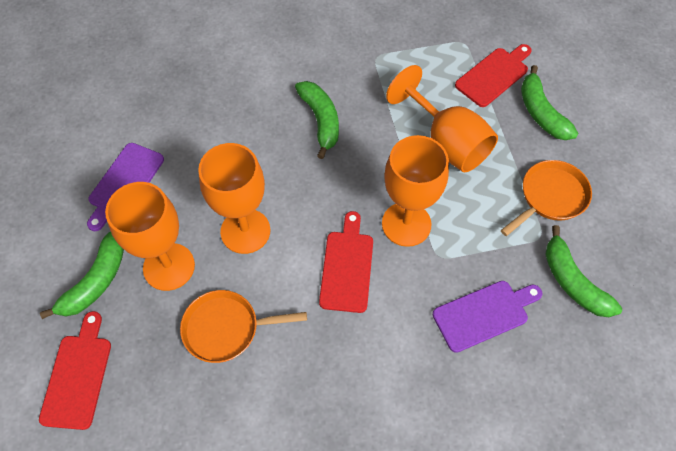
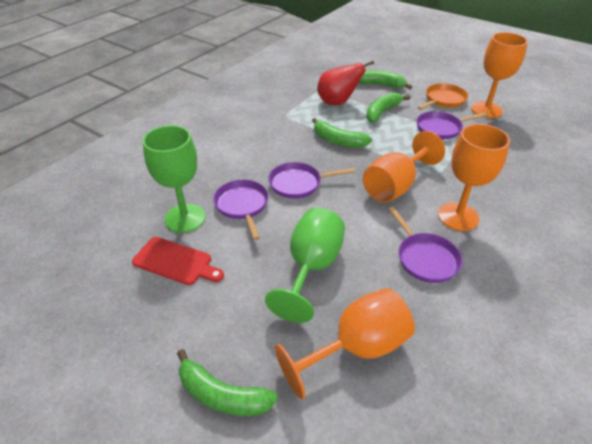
green goblet: none = 0 -> [142,125,206,233] [265,208,345,323] = 2
orange pan: [180,290,307,363] [501,160,592,236] = 2 -> [417,83,468,110] = 1
purple cutting board: [87,143,164,231] [433,281,542,353] = 2 -> none = 0
purple pan: none = 0 -> [213,180,268,240] [268,162,355,199] [388,207,463,283] [417,111,489,139] = 4
red cutting board: [39,311,111,430] [319,211,373,313] [455,44,532,107] = 3 -> [132,237,224,285] = 1
red pear: none = 0 -> [317,60,374,105] = 1

